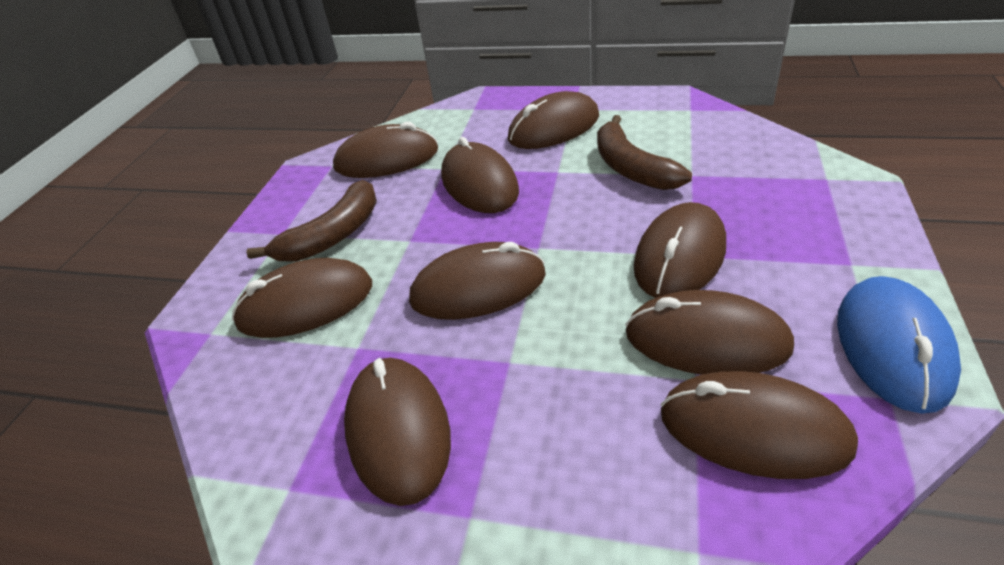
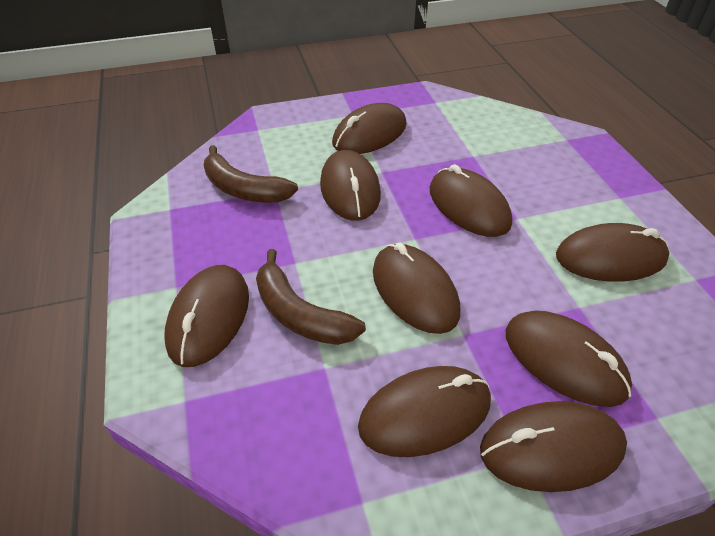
blue mouse: [837,276,961,414] = 1 -> none = 0

